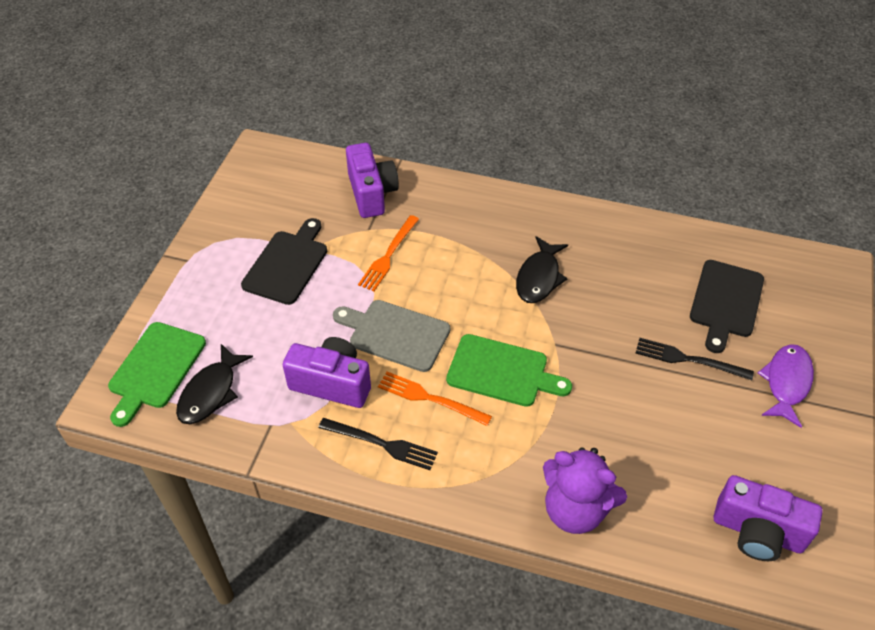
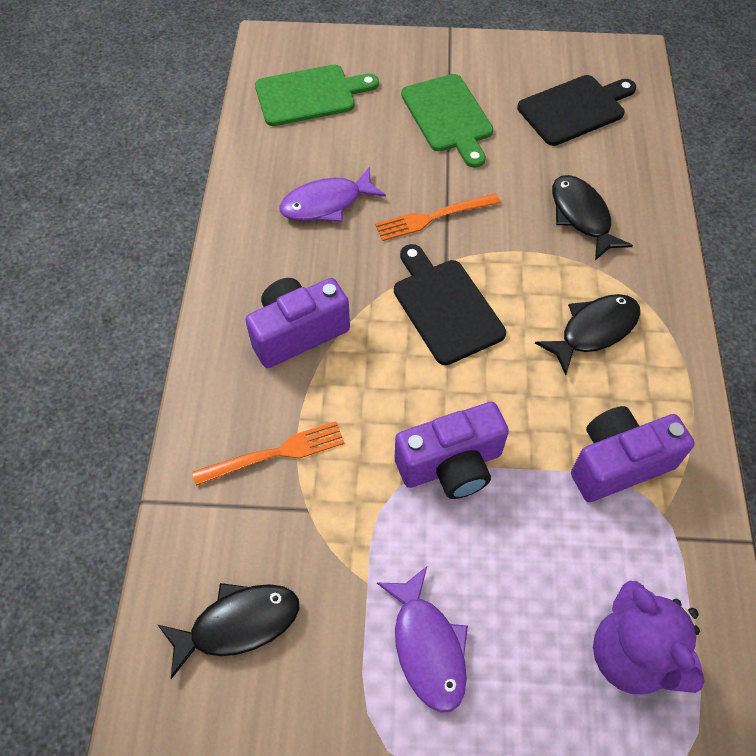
black fish: [176,344,253,424] [516,236,568,303] = 2 -> [158,583,299,679] [535,294,640,375] [552,175,633,260] = 3
black fork: [318,418,438,470] [636,338,754,380] = 2 -> none = 0
grey cutting board: [333,300,450,372] = 1 -> none = 0
purple fish: [758,344,814,428] = 1 -> [279,167,386,222] [377,566,468,713] = 2

